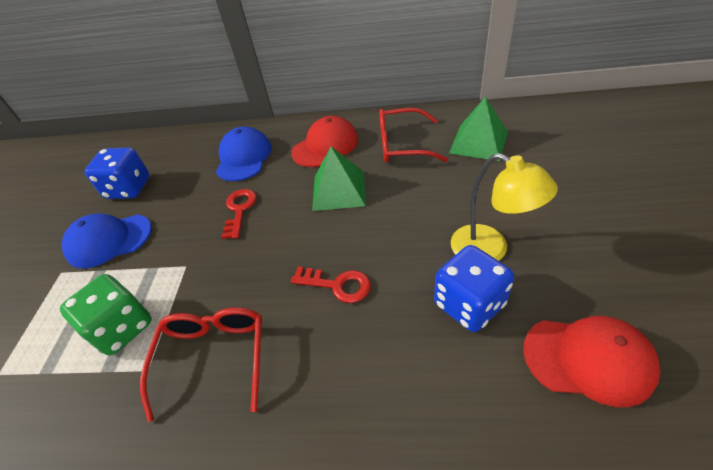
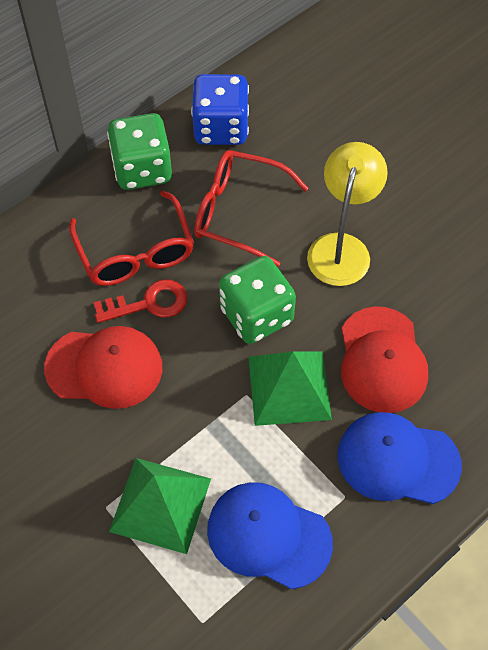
blue dice: [84,148,150,199] [434,245,514,332] = 2 -> [191,74,249,145] = 1
green dice: [60,274,152,356] = 1 -> [107,113,172,190] [219,256,296,344] = 2
red key: [222,189,257,239] [291,267,371,303] = 2 -> [93,280,188,323] = 1

